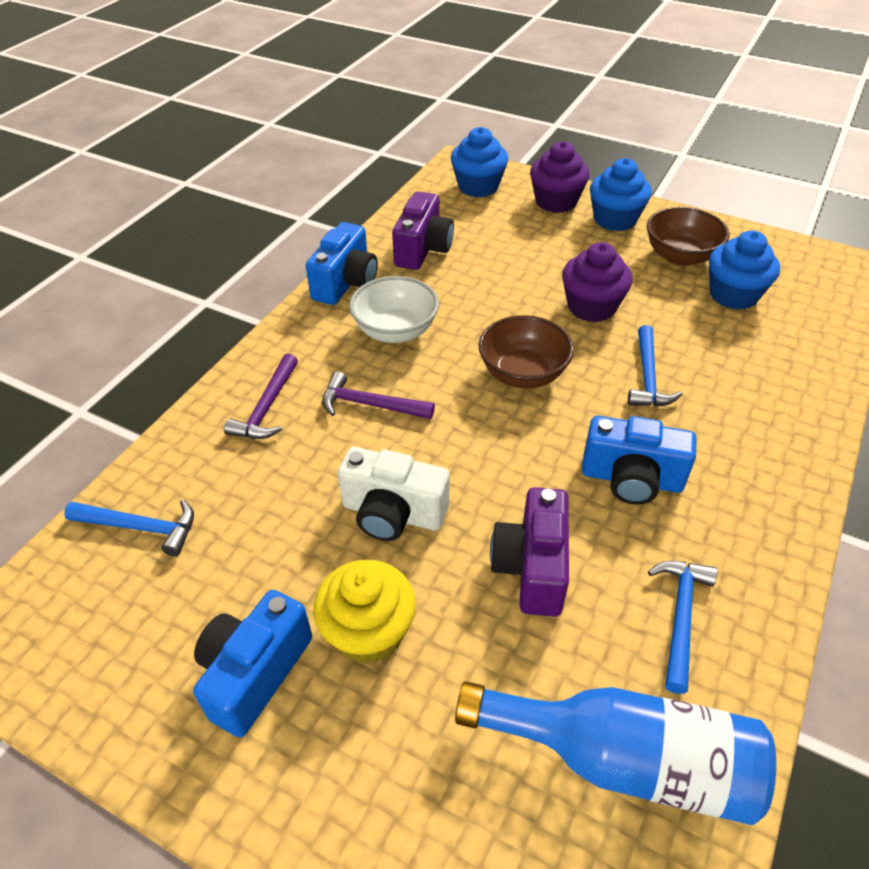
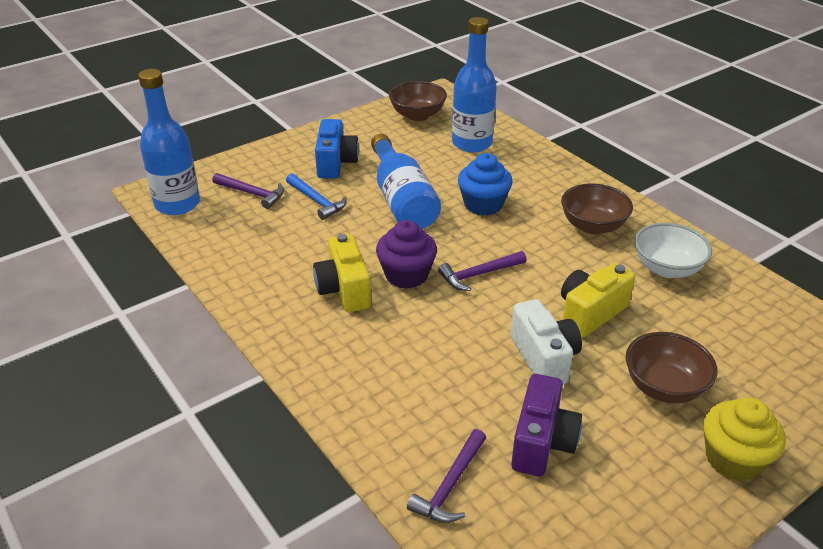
blue bottle: [455,681,776,825] = 1 -> [138,69,200,215] [371,134,441,229] [452,17,497,152] = 3
blue camera: [193,590,312,738] [306,222,378,305] [582,416,696,505] = 3 -> [315,119,359,178] = 1
blue cupcake: [451,127,508,197] [590,158,652,231] [709,230,780,310] = 3 -> [458,153,513,216] = 1
blue hammer: [64,499,194,557] [628,325,682,407] [648,561,717,694] = 3 -> [286,173,347,220] = 1
brown bowl: [478,315,574,388] [647,207,729,266] = 2 -> [389,81,447,121] [561,183,633,235] [626,332,717,403] = 3
purple camera: [392,191,454,270] [490,487,569,617] = 2 -> [511,374,582,477] = 1
purple cupcake: [530,141,590,213] [562,242,633,322] = 2 -> [376,220,437,289] = 1
purple hammer: [224,354,298,439] [322,371,435,419] = 2 -> [212,173,284,209] [407,429,486,523] [438,251,526,291] = 3
yellow camera: none = 0 -> [313,234,371,312] [561,263,635,338] = 2

